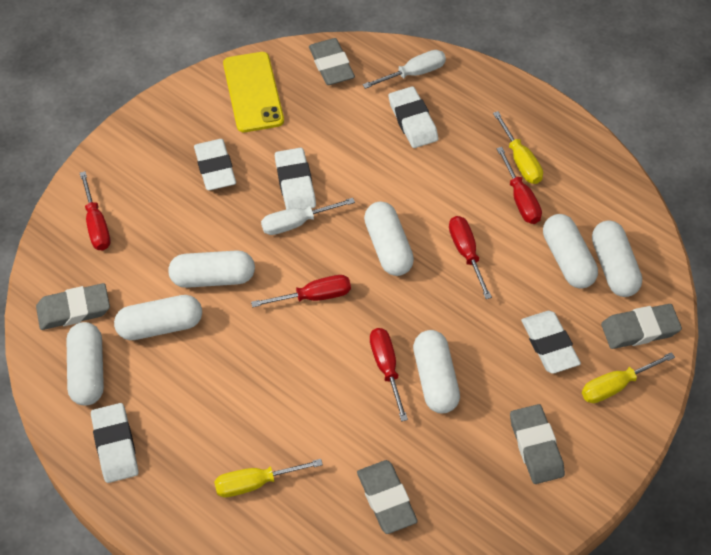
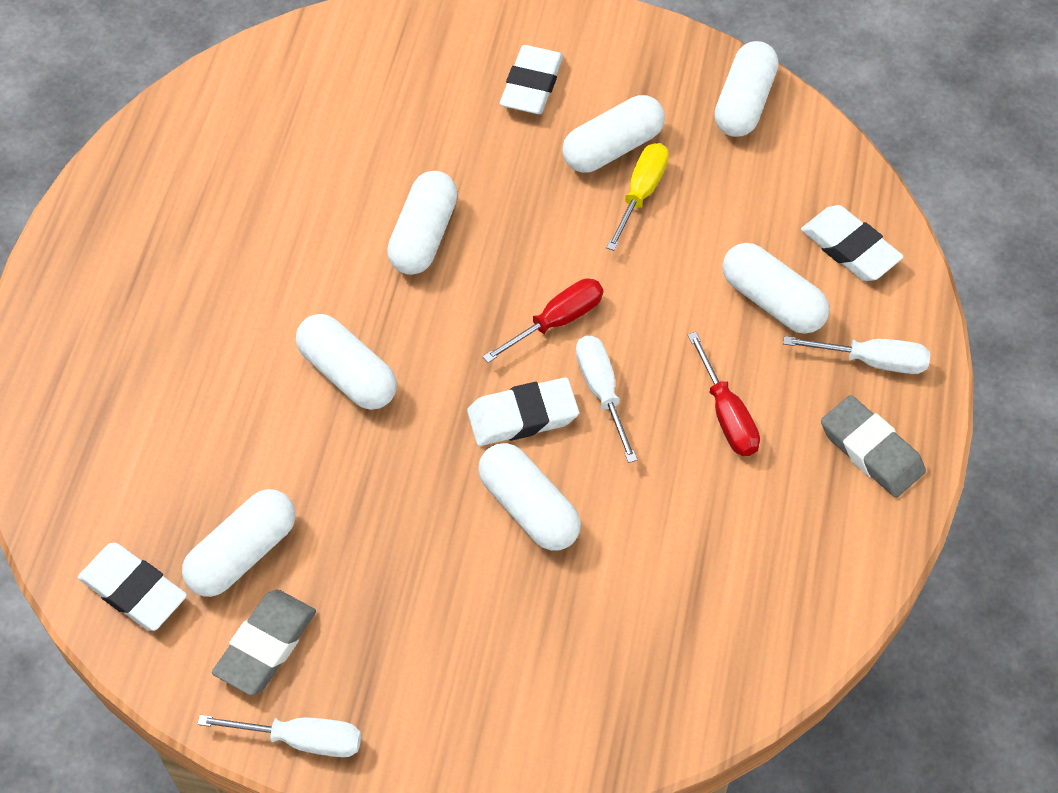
grey eraser: [36,283,110,330] [309,38,355,85] [357,460,418,534] [510,404,565,484] [601,304,682,349] = 5 -> [212,590,316,696] [821,395,926,498] = 2
red screwdriver: [80,171,111,250] [251,275,351,307] [370,328,408,421] [449,216,492,299] [497,147,542,224] = 5 -> [482,278,603,363] [688,332,760,456] = 2
white eraser: [91,403,138,483] [194,139,236,190] [275,148,316,209] [388,86,438,148] [521,311,581,374] = 5 -> [78,543,187,631] [467,377,579,446] [500,45,563,114] [801,205,904,281] = 4
white screwdriver: [261,198,355,235] [363,50,446,89] = 2 -> [197,715,361,757] [576,336,637,463] [783,336,930,374] = 3
yellow phone: [223,52,284,132] = 1 -> none = 0
yellow screwdriver: [214,459,323,497] [493,111,543,184] [582,352,675,403] = 3 -> [606,143,669,251] = 1

